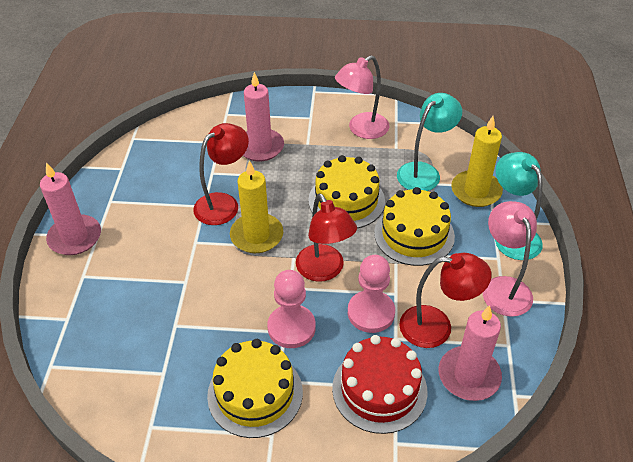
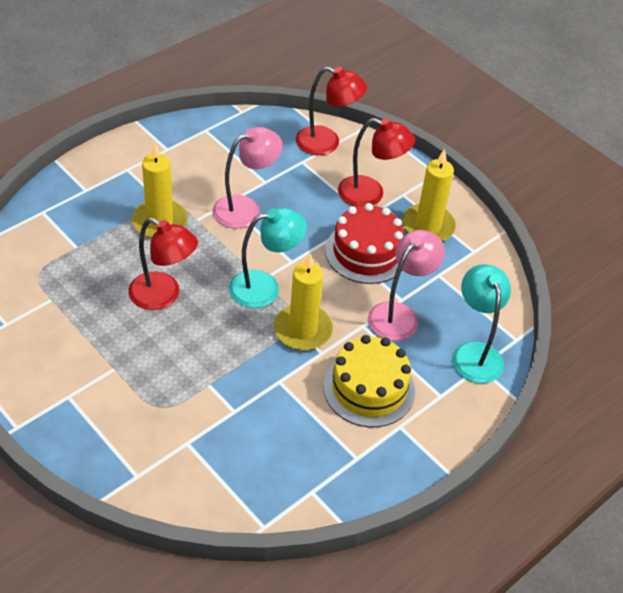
pink candle: [40,162,101,255] [243,72,284,162] [439,305,502,401] = 3 -> none = 0
pink pawn: [267,270,316,348] [348,255,395,333] = 2 -> none = 0
yellow cake: [207,339,303,438] [308,155,385,228] [374,187,455,266] = 3 -> [323,335,415,427] = 1
yellow candle: [230,160,283,253] [451,116,503,207] = 2 -> [132,143,187,238] [274,254,333,350] [402,149,456,241] = 3

